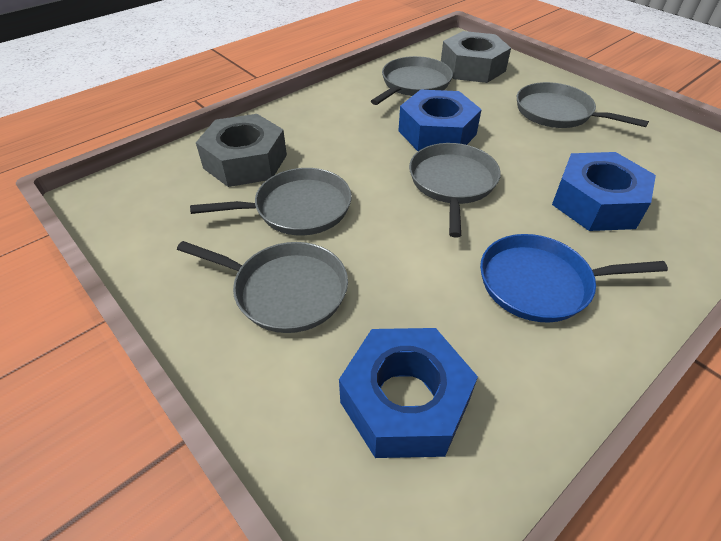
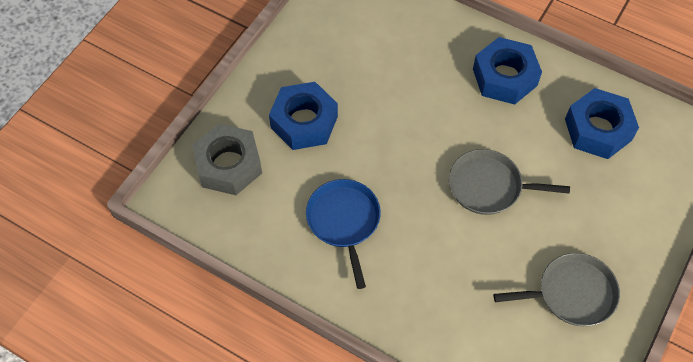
grey nut: [196,114,287,187] [441,31,511,83] = 2 -> [192,124,262,195] = 1
grey pan: [177,241,348,333] [190,168,352,235] [371,56,453,105] [409,143,501,238] [517,82,649,128] = 5 -> [449,149,570,215] [493,253,620,326] = 2

